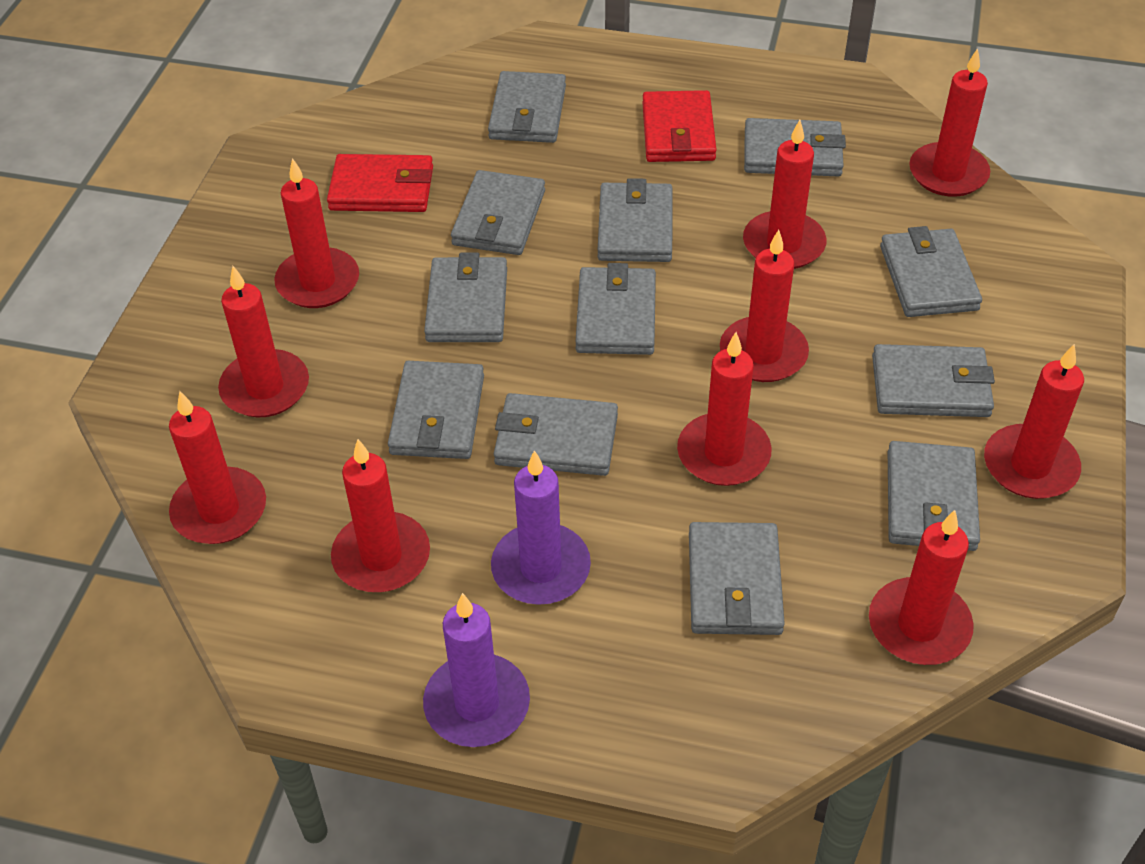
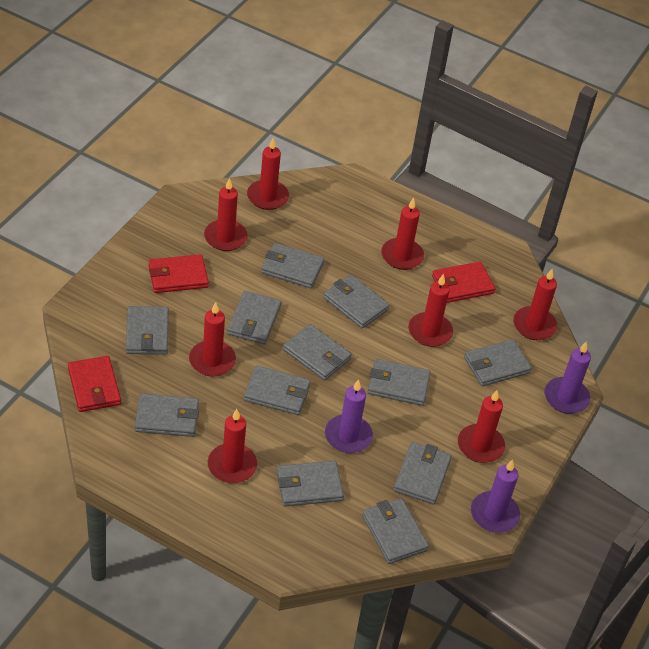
purple candle: [423,593,530,747] [491,450,591,605] = 2 -> [325,379,373,453] [471,459,520,533] [544,341,591,414] = 3
red candle: [169,391,266,544] [218,266,309,417] [274,158,359,308] [331,439,430,592] [677,332,772,486] [720,230,809,382] [743,120,826,269] [869,510,974,665] [909,48,990,197] [984,344,1084,499] = 10 -> [189,302,236,377] [204,178,248,251] [208,409,257,483] [247,138,289,210] [381,197,424,270] [408,274,453,347] [458,390,505,463] [513,269,557,340] = 8
red wallet: [327,154,433,212] [642,90,717,162] = 2 -> [68,356,121,412] [149,254,209,293] [432,262,496,303] = 3

